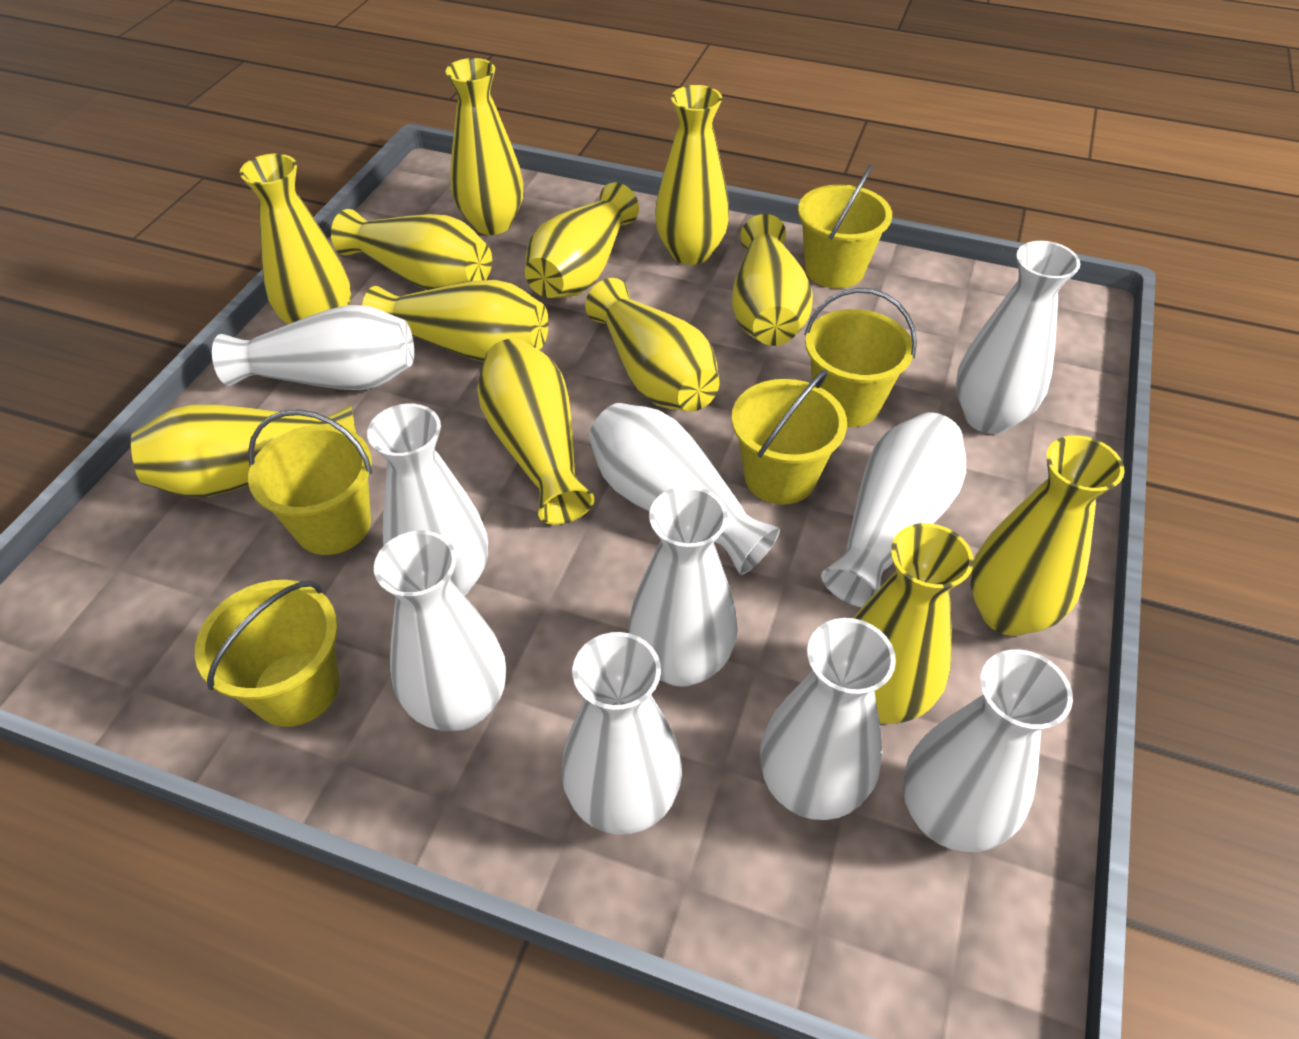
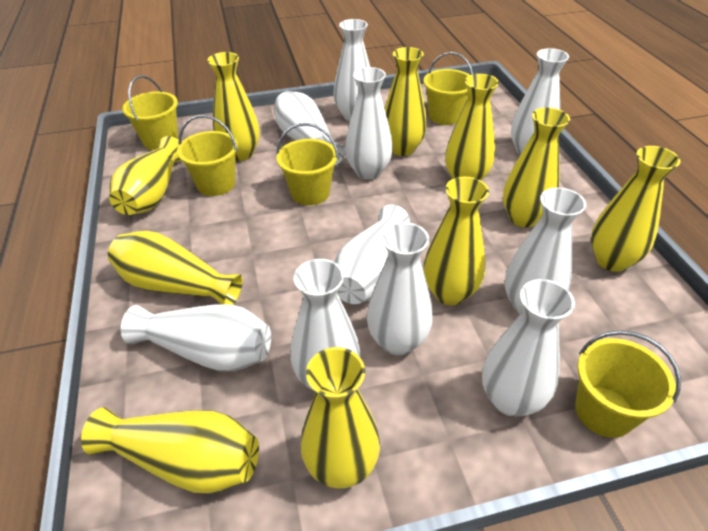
yellow vase: [131,405,356,497] [240,154,351,325] [331,209,492,290] [362,280,549,362] [446,58,523,235] [477,338,595,525] [525,183,639,298] [585,278,720,412] [655,85,730,265] [732,214,813,346] [854,523,974,724] [970,435,1125,636] = 12 -> [81,407,259,494] [108,231,243,305] [109,136,181,215] [207,52,260,161] [301,347,380,488] [385,47,427,156] [423,177,489,305] [445,74,499,180] [503,107,570,228] [591,146,681,272] = 10

